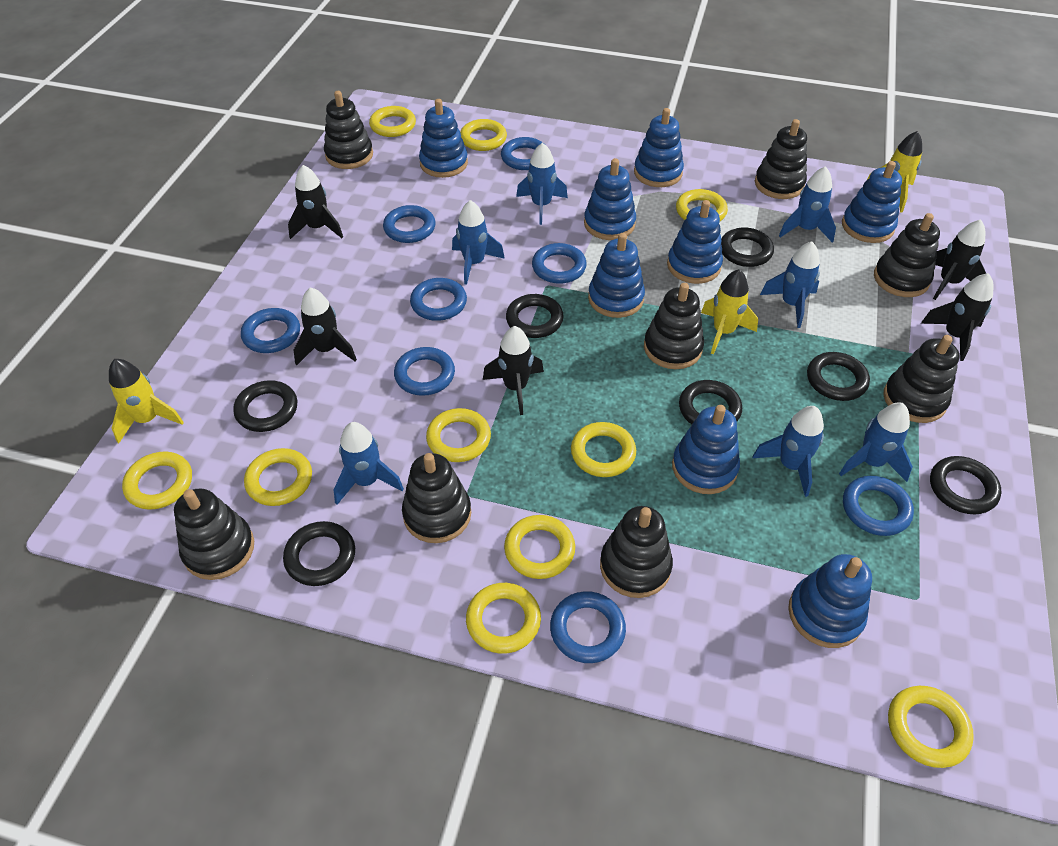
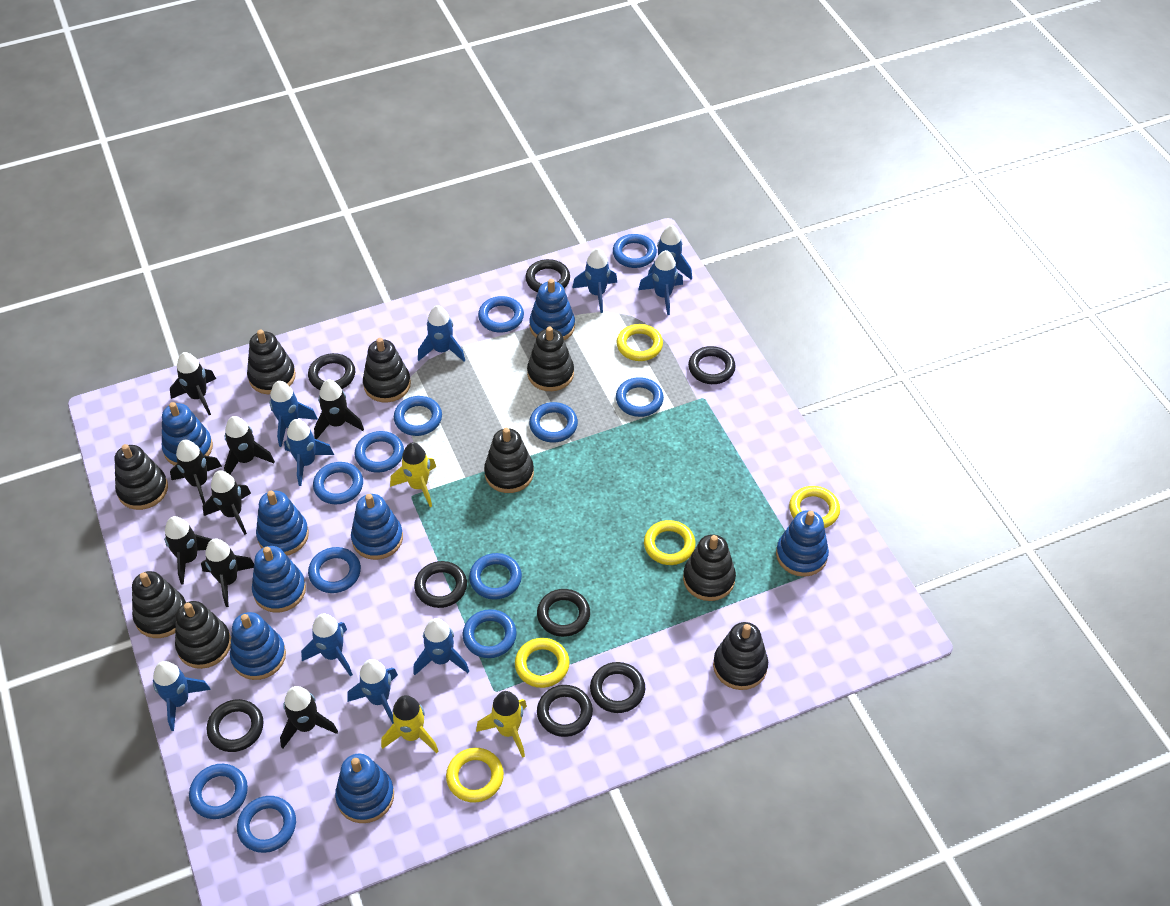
black ring: [233,380,297,432] [283,521,355,586] [506,294,564,338] [679,380,742,424] [721,228,774,267] [807,352,870,401] [930,456,1002,514] = 7 -> [207,699,264,752] [308,353,355,390] [414,561,467,608] [525,259,570,292] [537,589,590,637] [537,685,593,737] [590,662,645,713] [688,346,736,384] = 8
black rocket: [288,165,343,239] [294,287,357,366] [483,326,544,415] [921,273,993,361] [933,219,986,300] = 5 -> [164,516,212,585] [170,352,216,415] [170,440,222,504] [201,539,254,607] [203,470,251,535] [224,416,275,474] [280,686,338,749] [314,379,364,439] = 8
black stacking toy: [174,488,254,580] [324,91,373,169] [402,453,471,543] [600,506,673,598] [644,283,704,369] [755,119,807,199] [874,213,940,297] [884,335,959,423] = 8 -> [114,444,168,510] [132,571,186,638] [175,601,231,669] [247,329,296,394] [363,338,411,402] [484,428,534,493] [527,327,574,391] [683,534,736,601] [713,622,768,690] = 9
blue ring: [241,308,300,353] [383,205,436,243] [394,347,455,396] [410,278,467,321] [501,137,542,170] [532,243,587,284] [550,591,626,663] [843,476,914,536] = 8 -> [189,764,248,819] [237,796,296,853] [308,547,361,593] [313,462,363,504] [355,431,404,473] [394,396,442,436] [463,609,517,658] [469,553,522,600] [478,296,524,333] [529,402,578,443] [613,234,657,268] [616,377,664,417] = 12
blue rocket: [334,422,404,505] [452,200,505,285] [516,142,568,225] [752,406,824,497] [760,241,820,328] [779,166,836,243] [839,403,913,482] = 7 -> [153,661,211,731] [269,381,318,447] [284,419,334,486] [301,613,353,677] [347,659,398,724] [413,618,469,675] [418,305,465,361] [573,248,617,313] [638,250,683,315] [648,225,692,280] = 10
yellow ring: [122,452,192,510] [244,448,312,506] [369,106,416,137] [426,408,491,462] [460,119,507,151] [466,583,541,654] [504,515,575,579] [571,422,636,477] [676,189,728,221] [888,686,974,768] = 10 -> [446,748,504,803] [515,638,570,688] [617,324,663,361] [644,520,695,565] [789,486,840,528] = 5

